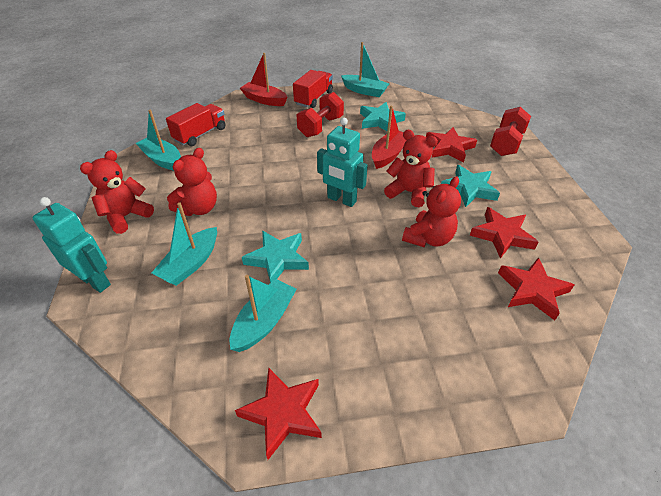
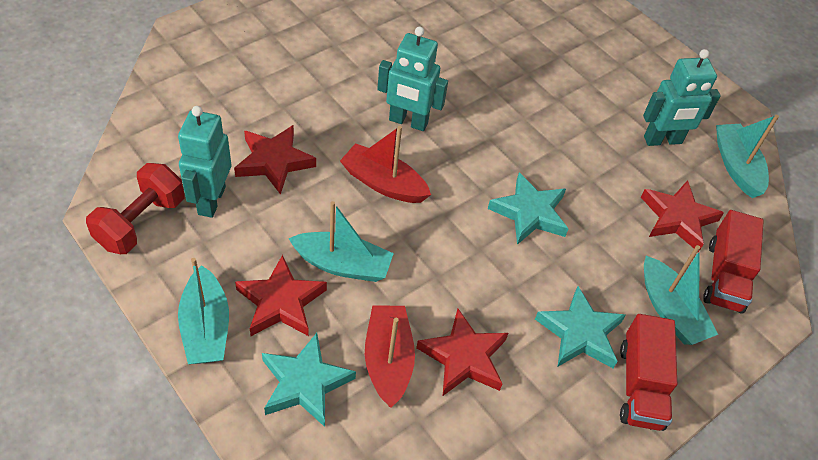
red dumbbell: [297,92,344,137] [490,107,531,156] = 2 -> [86,163,184,254] = 1
red teddy bear: [80,150,154,234] [167,148,217,216] [384,130,438,207] [402,176,461,247] = 4 -> none = 0
turquoise robot: [32,197,111,293] [317,118,368,207] = 2 -> [178,106,231,218] [377,27,448,131] [643,49,721,146] = 3

